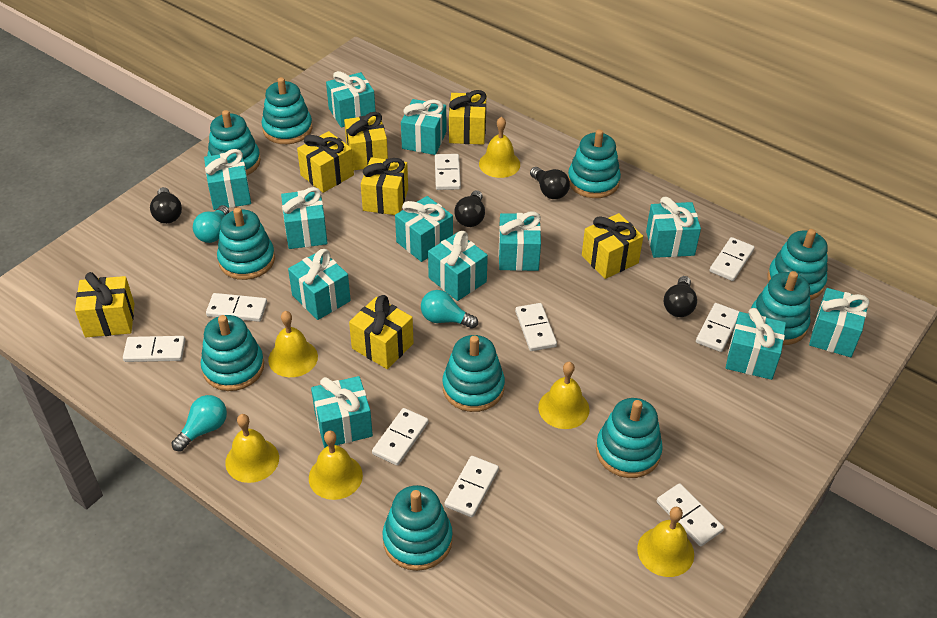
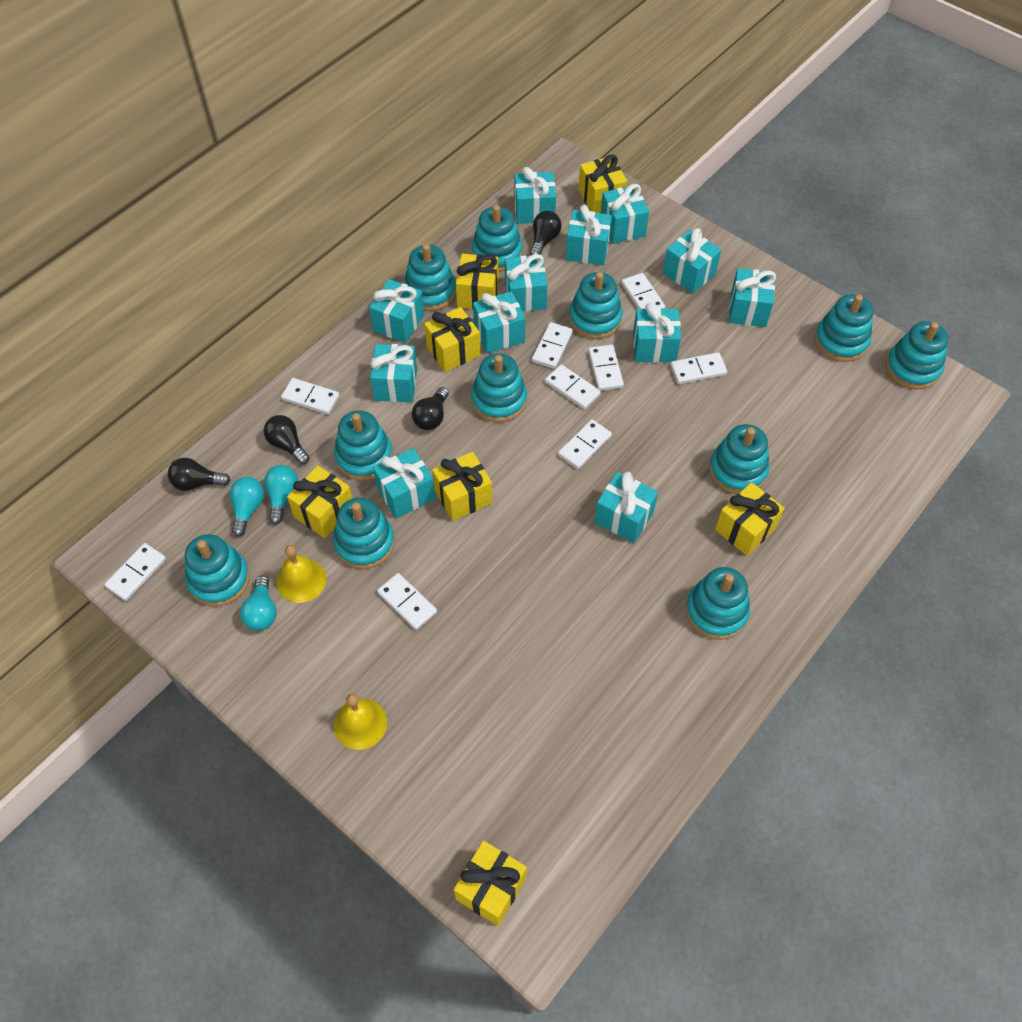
turquoise stacking toy: [201,315,264,391] [207,110,261,175] [217,207,275,280] [261,77,313,144] [383,485,453,571] [442,335,505,412] [568,129,621,198] [596,398,663,478] [751,271,810,345] [767,229,828,300] = 10 -> [185,534,250,607] [333,497,395,569] [334,410,393,480] [404,244,456,311] [471,205,523,272] [471,353,527,422] [569,272,623,339] [686,567,750,640] [709,424,769,494] [815,294,873,362] [886,321,948,389] = 11
yellow bell: [225,414,279,483] [268,311,318,377] [309,431,363,500] [479,117,520,178] [538,362,589,429] [637,507,694,577] = 6 -> [277,545,326,603] [334,694,387,750] = 2

